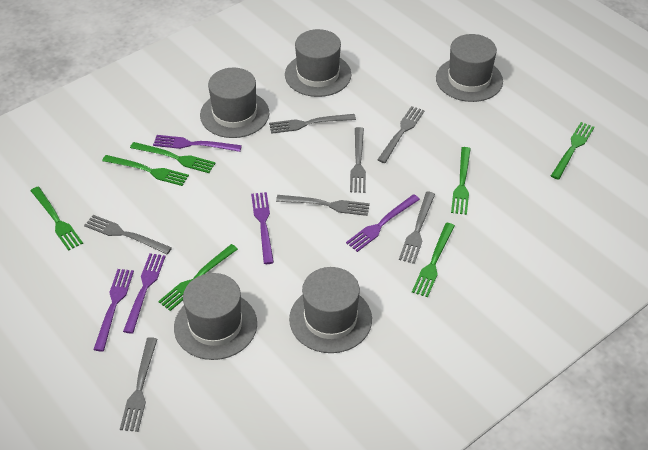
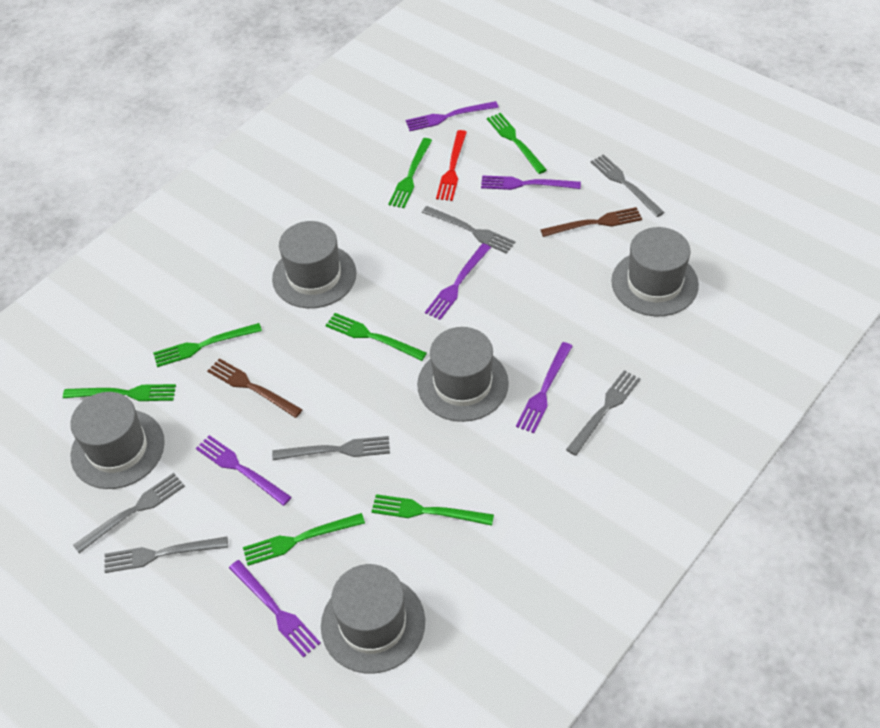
brown fork: none = 0 -> [207,358,303,418] [540,207,642,237] = 2
grey fork: [84,215,172,254] [120,337,157,432] [269,114,356,134] [276,195,370,216] [350,127,366,193] [377,106,425,163] [399,192,435,264] = 7 -> [73,473,185,553] [104,537,228,573] [272,436,390,460] [422,206,515,254] [566,370,641,456] [591,154,665,217] = 6
purple fork: [93,269,134,351] [123,253,166,334] [153,135,242,152] [251,192,274,264] [346,194,420,252] = 5 -> [196,435,292,506] [229,560,321,657] [406,101,499,131] [425,243,491,320] [481,175,581,190] [516,342,572,433] = 6
red fork: none = 0 -> [436,130,467,201] = 1

